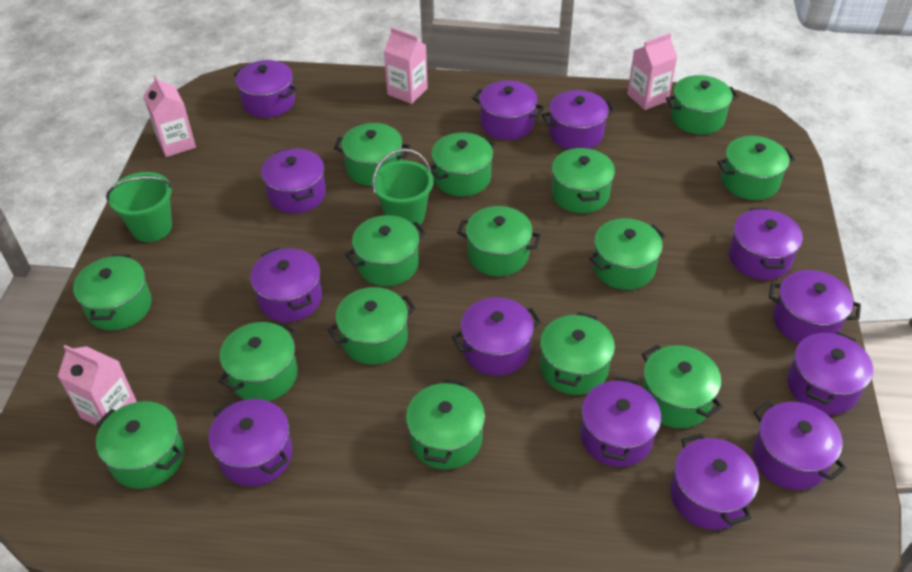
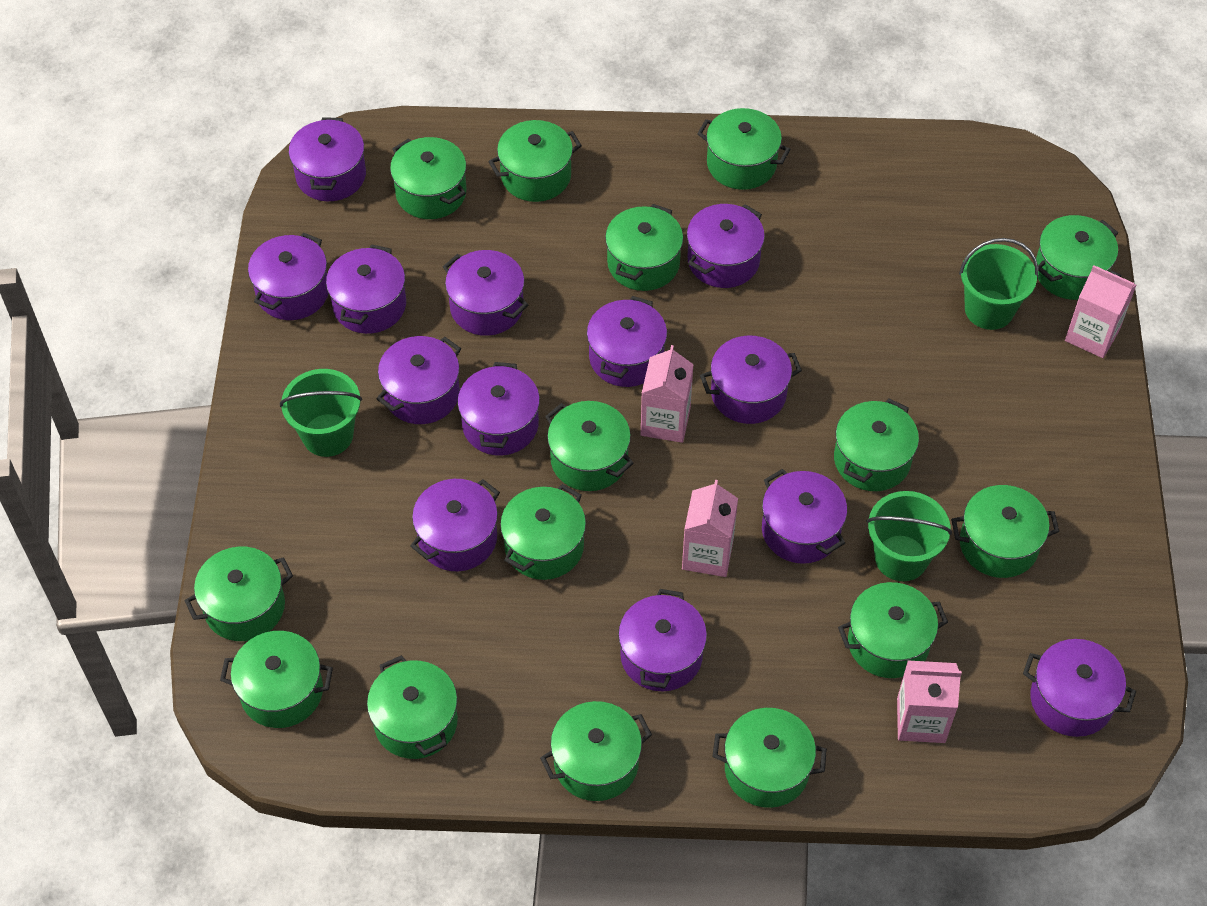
green bucket: [106,172,173,242] [372,149,434,227] = 2 -> [280,369,362,457] [867,491,952,581] [959,238,1038,330] = 3

